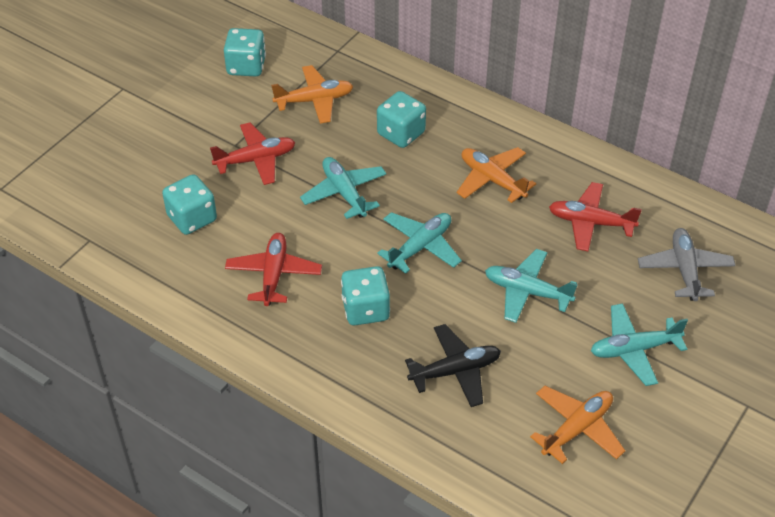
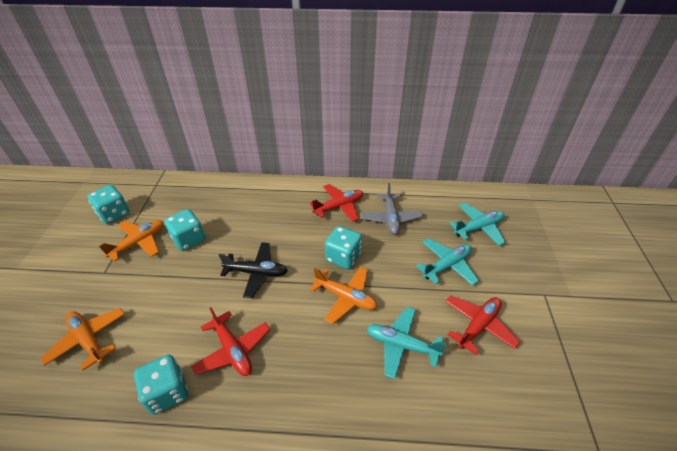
turquoise plane: [300,157,387,219] [377,212,462,274] [485,249,578,323] [591,304,688,386] = 4 -> [367,307,446,379] [416,238,479,286] [449,203,506,246] = 3

